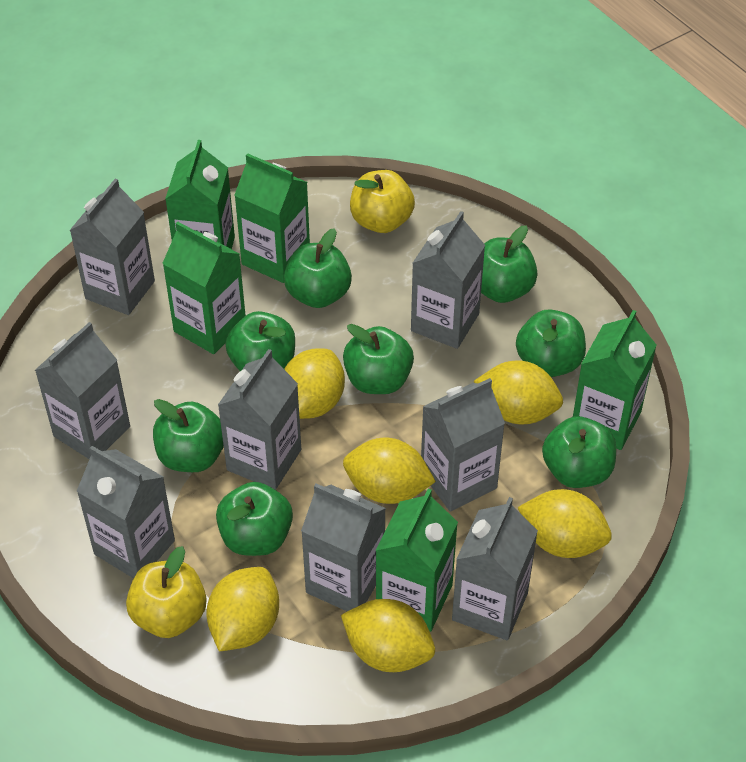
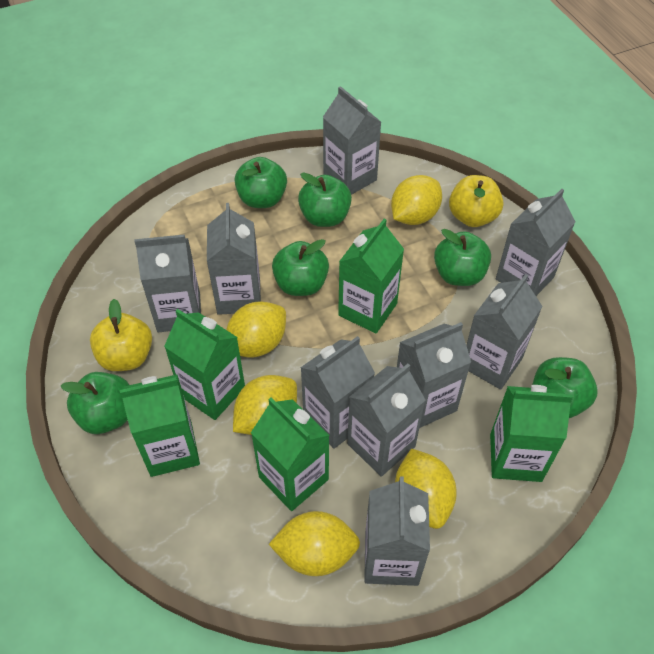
green apple: [153,399,224,472] [216,482,293,556] [226,311,295,371] [284,228,352,308] [343,324,414,394] [481,225,538,303] [516,309,586,377] [542,416,616,488] = 8 -> [61,372,129,434] [234,157,287,208] [272,239,329,296] [298,172,352,227] [434,229,491,286] [532,357,597,418] = 6
grey carton: [35,322,130,459] [69,178,155,315] [77,446,175,579] [218,349,301,490] [301,484,386,611] [411,211,485,349] [421,378,505,512] [452,497,538,640] = 8 -> [134,234,201,332] [207,203,261,315] [300,336,375,449] [323,86,381,195] [347,364,425,477] [364,476,430,586] [397,322,471,428] [466,274,543,390] [496,189,575,296] = 9
yellow lemon: [206,567,279,651] [284,348,345,419] [341,599,435,672] [343,438,436,504] [474,360,563,424] [518,489,612,558] = 6 -> [226,301,286,358] [233,375,297,435] [269,511,360,576] [391,175,442,225] [395,448,457,529] = 5

